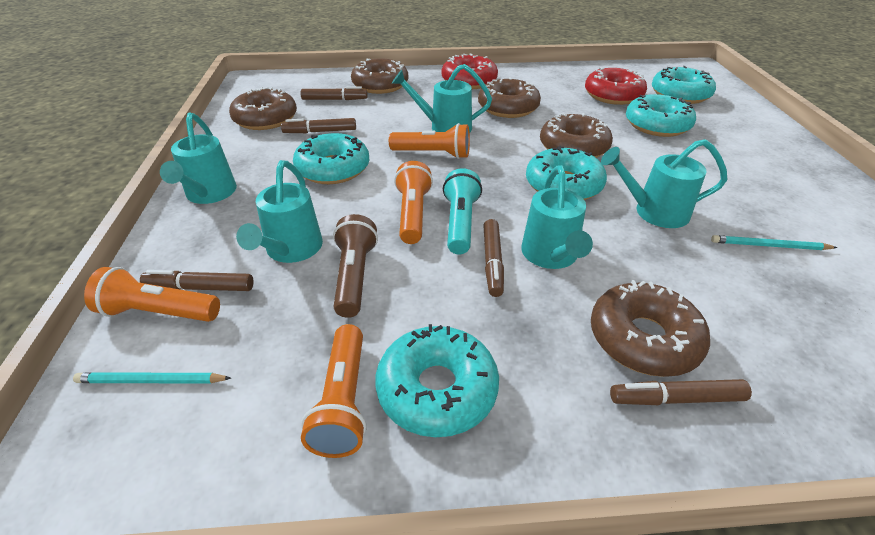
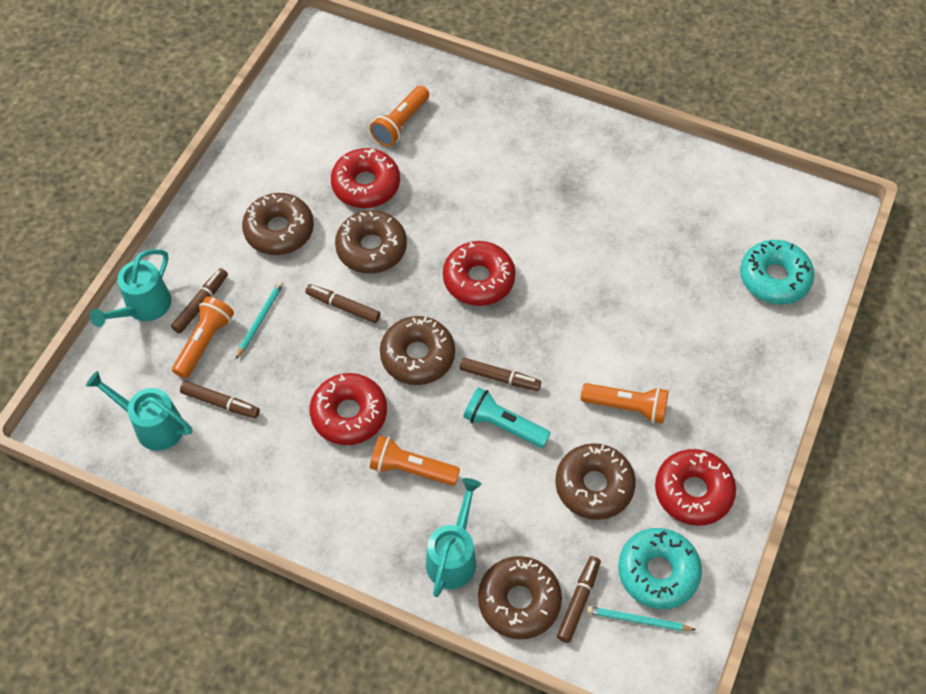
brown flashlight: [333,214,378,318] = 1 -> none = 0
red donut: [441,53,498,89] [585,67,647,105] = 2 -> [310,373,387,445] [331,148,400,208] [443,241,516,306] [655,449,736,526] = 4
turquoise donut: [293,133,369,184] [376,324,499,437] [526,146,607,200] [626,94,696,137] [652,66,716,104] = 5 -> [618,528,702,609] [740,240,814,304] = 2
turquoise watering can: [160,113,237,204] [236,160,323,263] [392,64,492,132] [521,165,593,269] [601,139,727,228] = 5 -> [86,371,192,451] [90,249,171,327] [426,478,482,597] = 3

